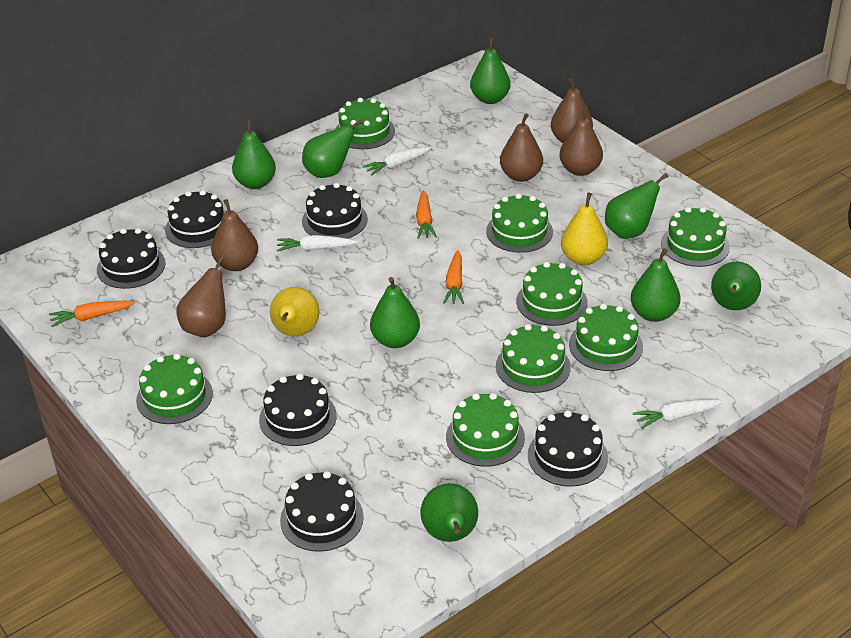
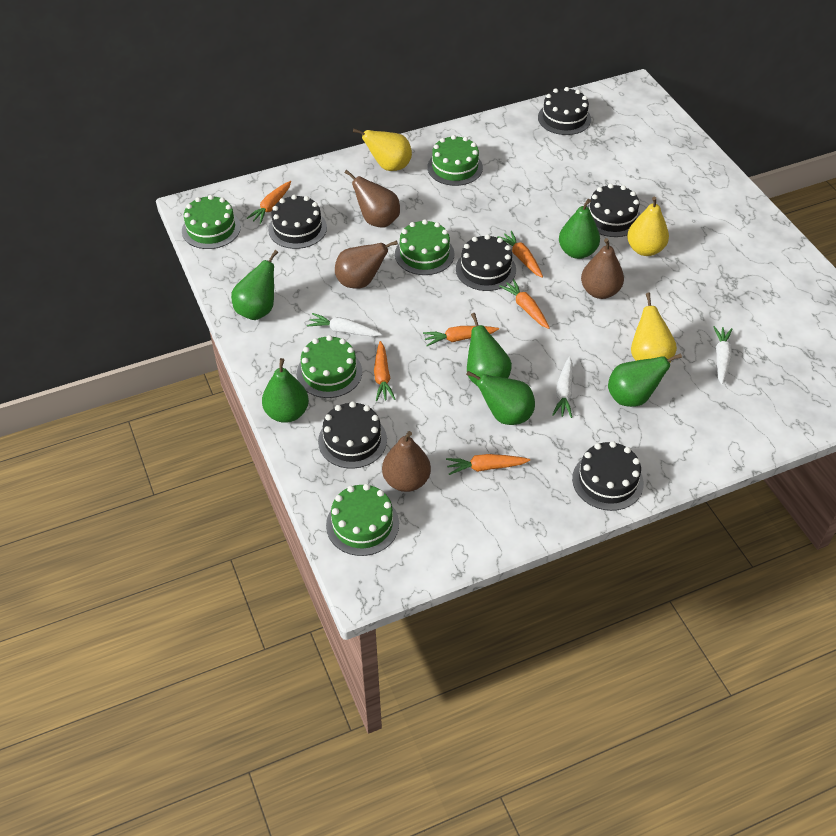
brown pear: [176,256,226,337] [211,199,258,271] [500,114,543,182] [551,78,593,143] [560,106,603,176] = 5 -> [335,240,398,289] [345,170,400,228] [382,431,431,492] [581,238,624,299] = 4
green cake: [136,353,213,424] [335,98,395,149] [446,393,525,467] [486,193,553,253] [496,324,571,393] [516,262,587,326] [569,304,643,371] [661,207,730,267] = 8 -> [182,195,241,249] [297,335,362,398] [326,484,399,556] [395,219,455,275] [427,135,483,186] = 5
green pear: [232,120,276,189] [302,119,363,178] [370,277,420,348] [421,483,478,542] [470,38,510,104] [605,173,669,239] [631,248,681,322] [711,262,761,310] = 8 -> [231,250,278,320] [262,358,309,423] [466,371,535,425] [467,313,512,385] [559,199,600,259] [608,353,682,407] = 6
orange carrot: [49,301,135,327] [416,190,437,239] [443,250,464,304] = 3 -> [247,181,291,224] [374,341,395,401] [423,326,499,346] [446,454,530,475] [497,231,543,278] [499,279,550,329] = 6
yellow pear: [270,287,319,336] [561,192,608,265] = 2 -> [353,129,412,171] [627,197,669,256] [631,293,677,362] = 3

